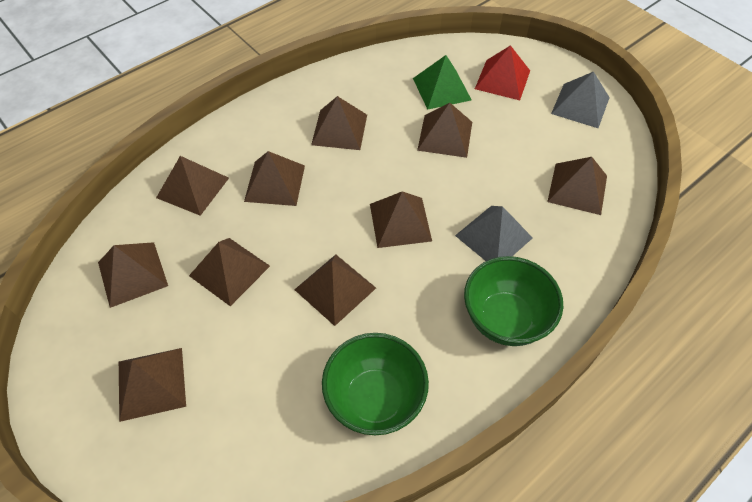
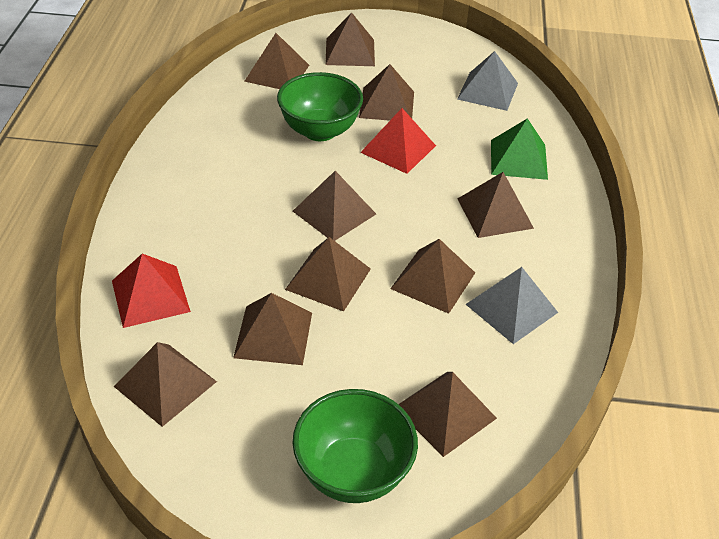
red pyramid: [475,45,530,100] = 1 -> [112,254,191,328] [360,108,436,174] = 2

